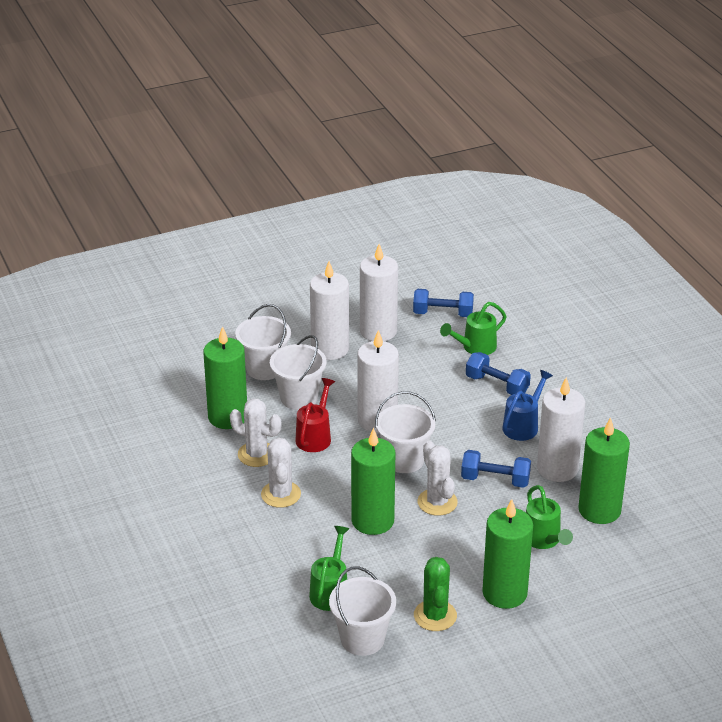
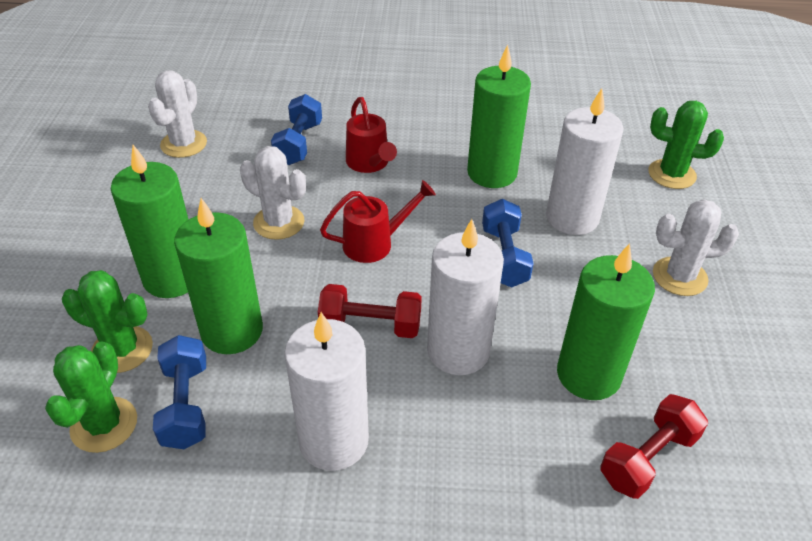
blue watering can: [503,370,553,441] = 1 -> none = 0
green cactus: [414,557,457,631] = 1 -> [45,341,137,453] [62,270,153,373] [648,101,724,189] = 3
green watering can: [309,526,349,611] [440,302,506,355] [526,485,573,549] = 3 -> none = 0
red dumbbell: none = 0 -> [318,284,422,338] [600,394,708,499] = 2
red watering can: [295,378,335,452] = 1 -> [320,180,436,263] [346,97,397,173] = 2
white bucket: [235,304,291,380] [270,335,327,410] [329,566,396,656] [375,391,436,473] = 4 -> none = 0
white candle: [310,261,349,360] [357,330,399,433] [360,244,398,341] [537,377,585,482] = 4 -> [284,312,369,471] [427,219,504,375] [546,88,623,235] = 3

